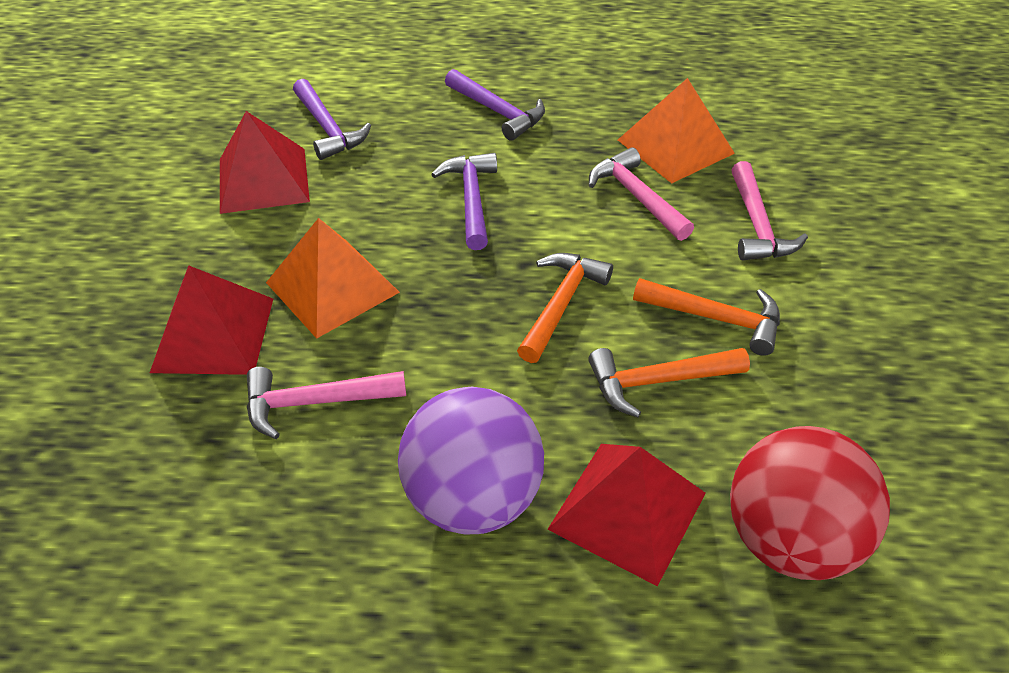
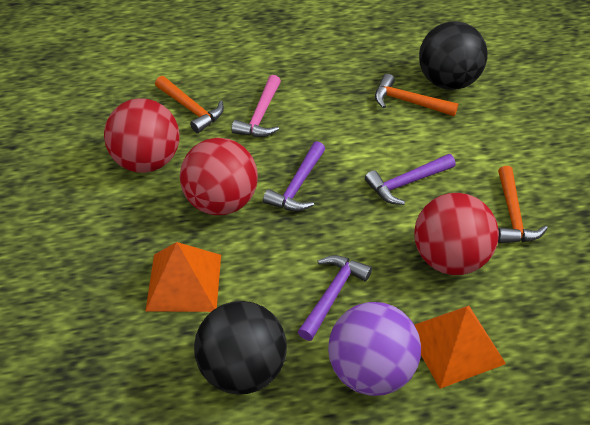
black ball: none = 0 -> [194,301,287,395] [419,21,488,90] = 2
pink hammer: [247,367,406,439] [589,147,694,241] [731,161,808,261] = 3 -> [231,75,281,137] = 1
red ball: [730,426,890,580] = 1 -> [104,98,180,173] [180,138,258,215] [414,193,499,275] = 3
red pyramid: [150,265,273,375] [220,111,310,214] [547,444,705,587] = 3 -> none = 0

